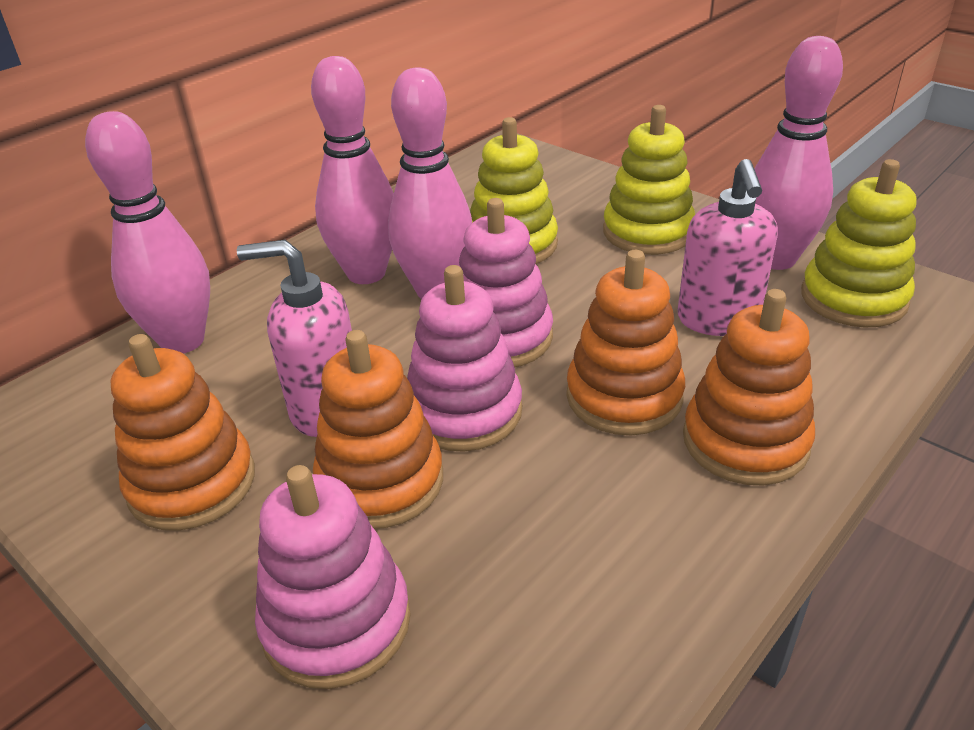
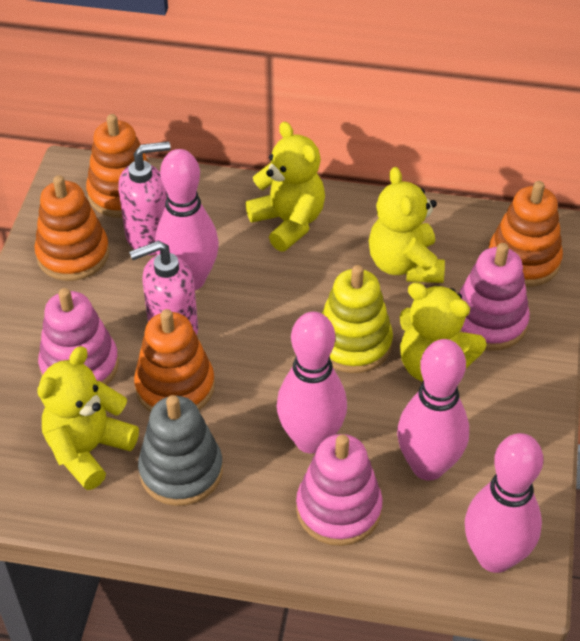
grey stacking toy: none = 0 -> [138,395,223,506] = 1
yellow stacking toy: [470,117,558,264] [603,105,695,255] [801,159,916,327] = 3 -> [321,265,393,373] = 1
yellow teddy bear: none = 0 -> [37,346,139,490] [246,122,325,252] [369,167,445,283] [400,282,486,382] = 4

